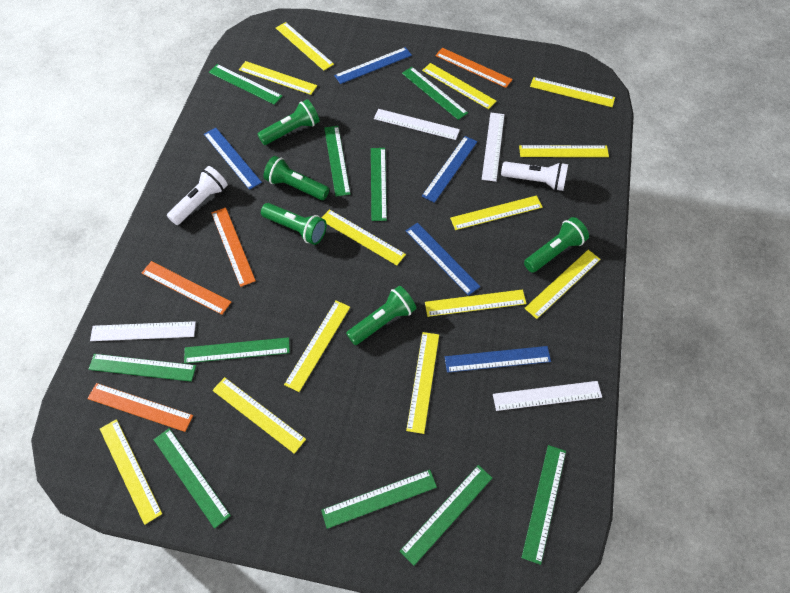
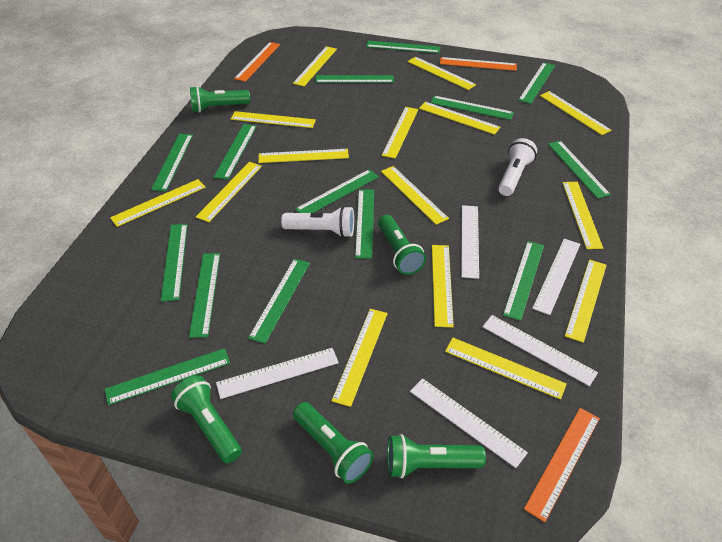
blue ruler: [204,128,262,190] [334,47,412,84] [406,223,481,296] [422,136,477,203] [445,346,551,373] = 5 -> none = 0
green ruler: [88,354,196,382] [154,428,231,528] [184,337,290,363] [209,64,282,105] [321,470,437,529] [324,126,350,197] [371,148,387,221] [400,465,492,566] [402,67,468,120] [521,445,566,565] = 10 -> [105,348,230,405] [151,134,193,191] [161,224,187,301] [189,253,220,338] [214,124,257,180] [248,259,310,344] [295,169,379,213] [315,75,394,83] [355,189,374,259] [366,41,440,53] [430,96,514,120] [503,241,544,321] [518,62,555,104] [548,141,611,199] = 14
orange ruler: [87,383,193,432] [142,261,231,315] [211,207,256,287] [435,48,513,88] = 4 -> [234,42,280,82] [440,57,517,71] [524,408,600,522] = 3
white ruler: [90,321,196,341] [374,109,460,140] [482,113,504,182] [493,381,602,411] = 4 -> [216,348,339,399] [410,378,528,468] [461,205,479,279] [483,315,598,386] [532,239,580,315] = 5
yellow ruler: [100,419,162,525] [212,377,306,454] [239,61,317,95] [276,22,334,71] [284,300,350,392] [322,209,406,265] [406,332,439,434] [422,63,497,109] [425,289,527,317] [450,195,543,230] [519,145,609,157] [524,250,601,319] [530,77,615,107] = 13 -> [110,179,206,227] [196,162,262,222] [231,111,316,128] [258,149,349,163] [293,46,337,86] [332,309,388,407] [381,166,449,225] [382,107,418,159] [408,57,476,90] [419,102,500,135] [432,245,454,327] [445,338,567,400] [540,91,612,135] [562,182,603,249] [565,260,607,343] = 15

